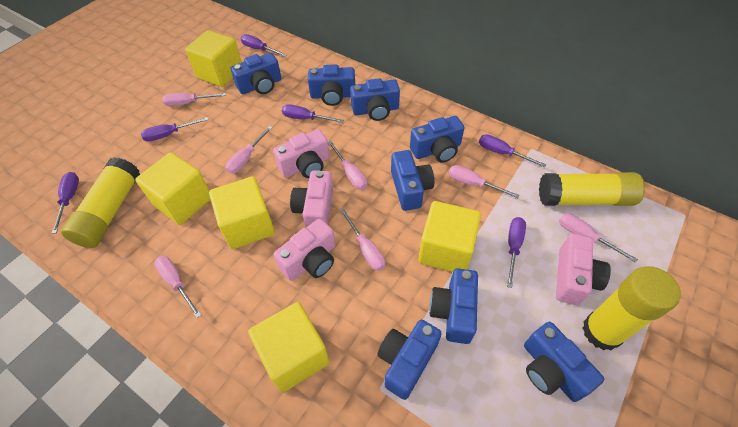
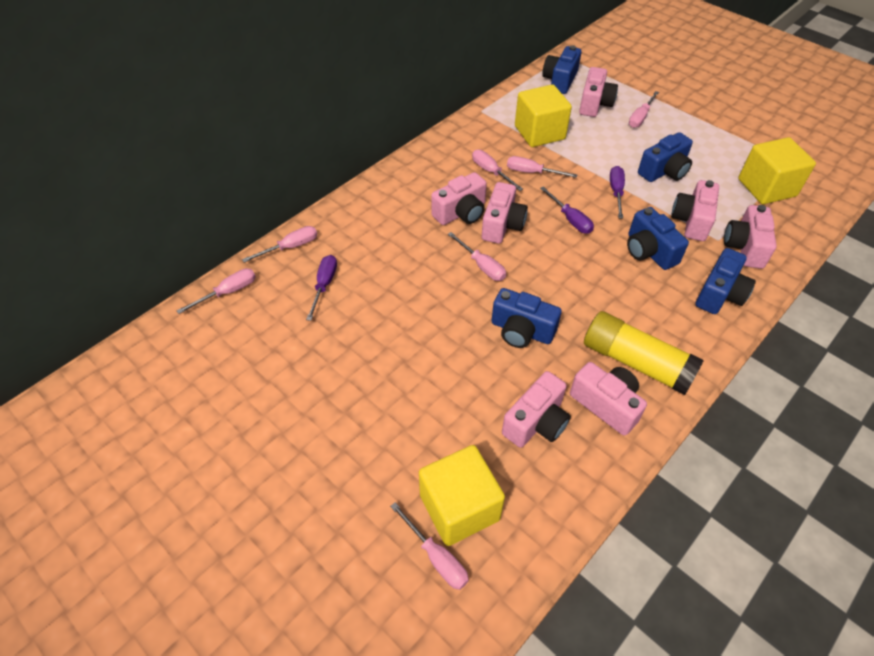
blue camera: [231,53,281,94] [308,65,355,106] [350,78,400,121] [377,319,442,400] [391,150,434,211] [410,116,464,162] [429,268,478,344] [524,322,604,402] = 8 -> [492,288,562,348] [542,45,581,94] [627,207,689,270] [638,132,693,182] [695,248,756,314] = 5
pink camera: [273,129,330,178] [274,218,336,281] [290,170,333,227] [556,234,611,305] = 4 -> [431,172,487,225] [482,182,528,244] [502,371,571,448] [570,362,647,436] [579,67,618,117] [671,180,719,241] [724,205,777,269] = 7
purple screwdriver: [52,172,79,234] [141,117,209,142] [241,34,287,57] [282,104,344,123] [479,134,546,168] [507,217,526,288] = 6 -> [306,255,337,321] [540,186,594,234] [610,166,625,219] = 3
yellow cube: [135,152,211,225] [185,30,242,87] [209,176,275,249] [248,302,330,392] [418,201,481,272] = 5 -> [419,445,505,546] [515,84,572,147] [738,137,816,204] = 3
yellow glue stick: [61,157,140,248] [539,172,645,206] [582,266,681,350] = 3 -> [584,311,704,395] = 1

